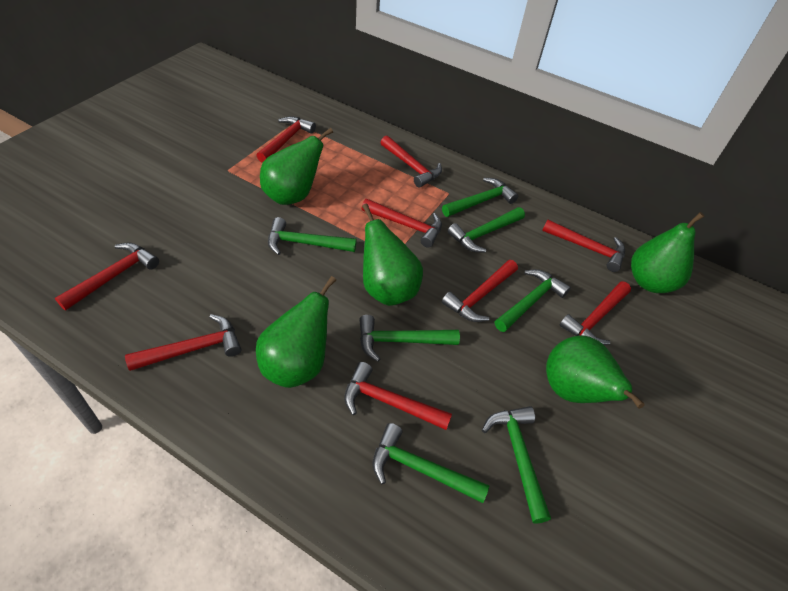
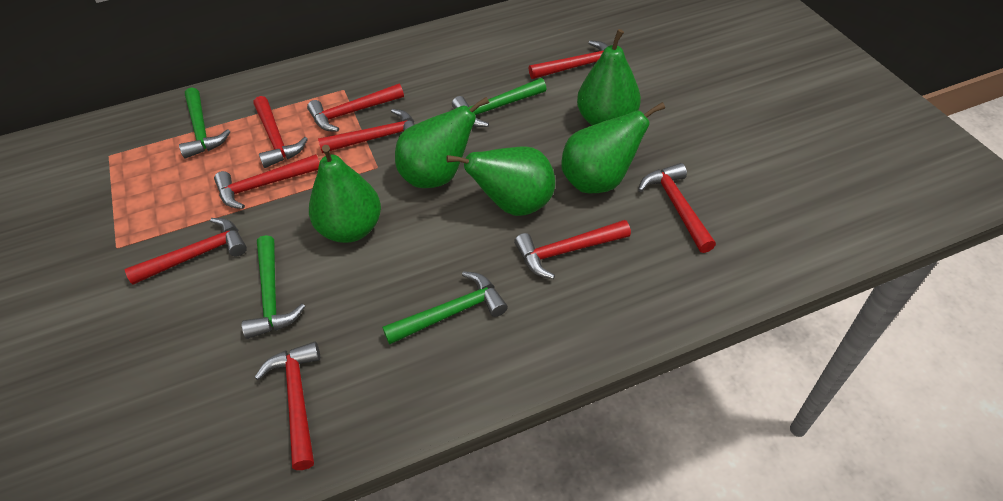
green hammer: [268,217,357,255] [359,315,460,362] [372,423,490,503] [442,178,518,217] [447,207,525,253] [482,406,551,524] [495,269,571,332] = 7 -> [179,88,230,159] [242,235,305,339] [382,271,508,345] [452,78,546,127] = 4

